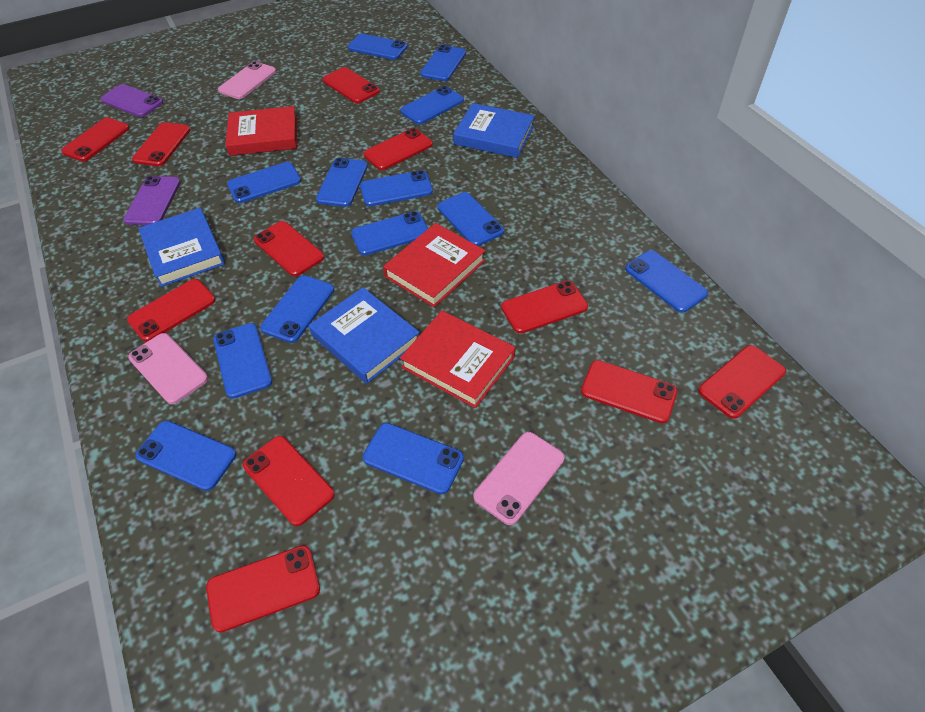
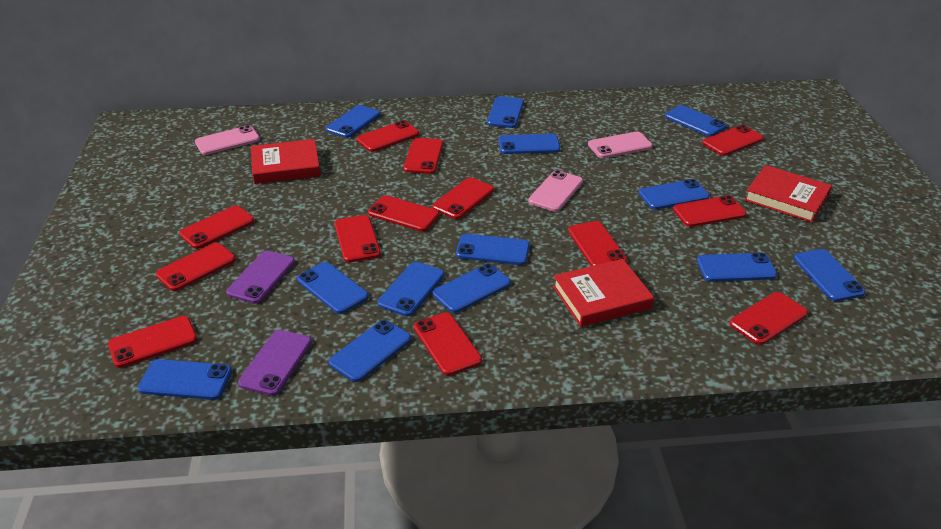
blue book: [138,208,225,287] [309,287,420,384] [453,103,535,158] = 3 -> none = 0
red phone: [61,117,129,162] [127,279,216,342] [132,122,190,166] [206,545,320,632] [243,436,335,526] [254,221,324,276] [323,67,380,103] [364,128,433,170] [501,281,588,333] [581,360,678,423] [698,345,786,419] = 11 -> [108,316,197,368] [156,243,236,291] [179,206,254,249] [334,215,381,263] [357,120,419,152] [368,195,440,231] [404,138,443,174] [414,312,482,376] [432,178,494,219] [568,221,627,266] [673,195,747,227] [702,125,764,156] [730,292,808,345] = 13

